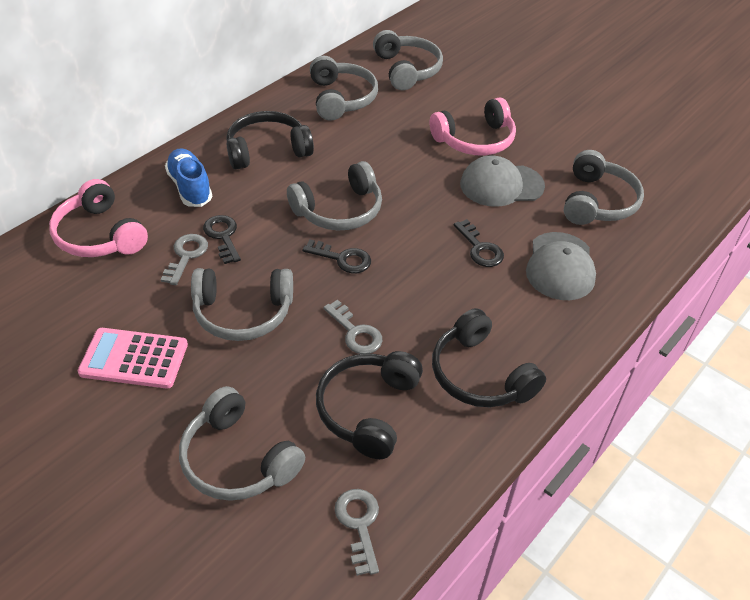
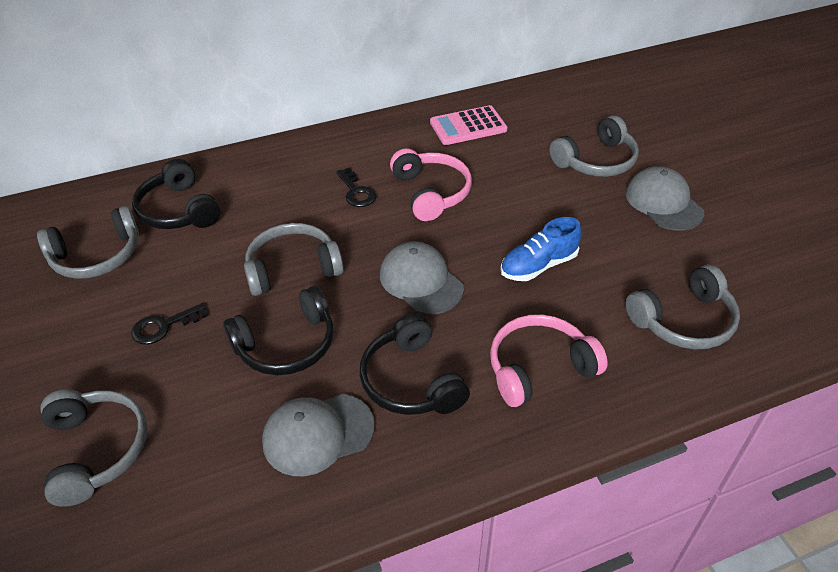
black key: [203,215,241,264] [302,240,371,273] [454,219,504,267] = 3 -> [131,303,208,345] [336,168,376,207] = 2
grey cap: [460,155,545,207] [526,232,596,300] = 2 -> [262,394,375,476] [380,241,464,315] [625,166,704,231] = 3
grey headphones: [179,386,305,501] [191,268,293,341] [287,161,382,230] [310,56,378,121] [373,30,443,90] [564,150,644,225] = 6 -> [37,206,139,279] [41,389,147,507] [244,223,344,296] [549,116,639,177] [626,265,740,350] = 5
grey key: [161,234,208,285] [323,300,383,354] [335,489,379,576] = 3 -> none = 0

